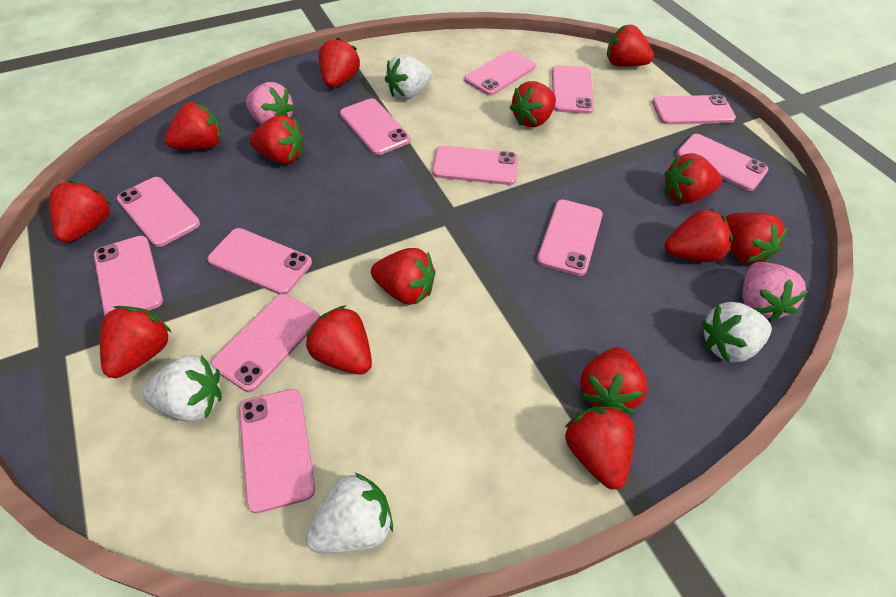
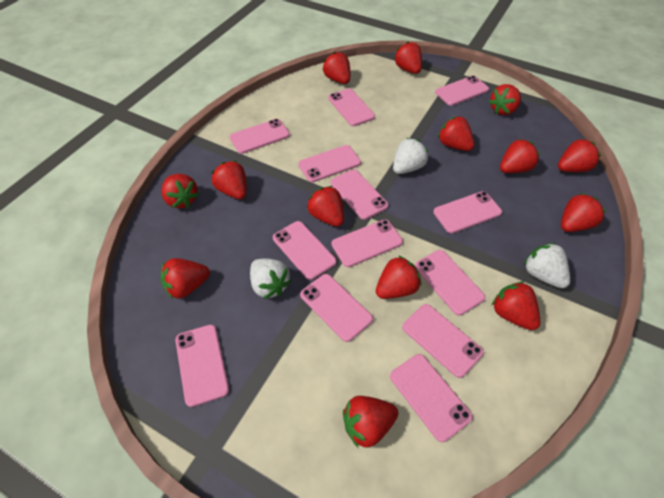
pink phone: [94,236,163,316] [117,177,200,247] [207,228,312,294] [210,294,320,392] [239,389,315,513] [340,99,411,155] [432,145,518,185] [464,50,536,96] [537,200,603,276] [552,65,594,114] [652,95,736,125] [676,134,768,191] = 12 -> [175,325,229,407] [230,119,290,154] [273,221,337,280] [298,145,361,182] [300,274,373,342] [328,88,375,126] [330,169,388,220] [332,219,403,267] [390,354,473,442] [402,304,484,378] [415,250,485,316] [433,191,502,234] [435,76,489,106] = 13
pink strawberry: [246,82,296,125] [742,262,809,322] = 2 -> none = 0
white strawberry: [142,355,222,422] [306,473,393,553] [385,54,432,100] [701,302,772,362] = 4 -> [250,258,291,299] [393,138,428,174] [524,243,570,288] = 3

